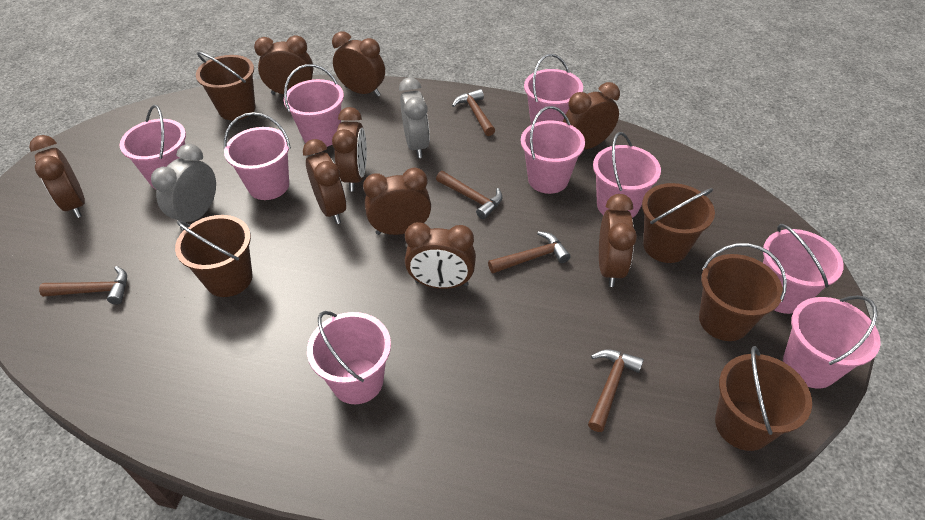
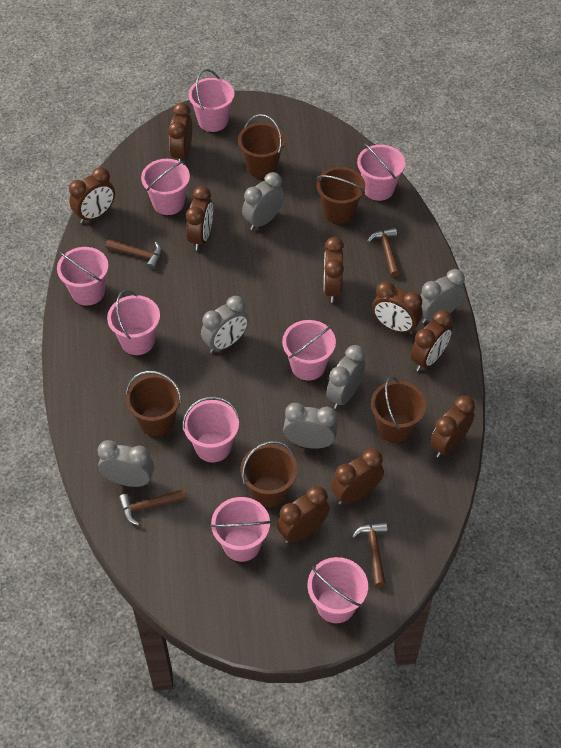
brown hammer: [39,266,127,304] [436,171,502,219] [452,89,495,136] [488,231,571,273] [588,350,644,432] = 5 -> [106,239,162,270] [119,489,187,526] [352,522,388,587] [367,228,400,277] = 4
grey clock: [151,144,216,229] [399,77,430,158] = 2 -> [98,440,154,487] [201,296,249,353] [242,172,284,230] [283,403,338,449] [326,345,366,409] [420,269,465,324] = 6

